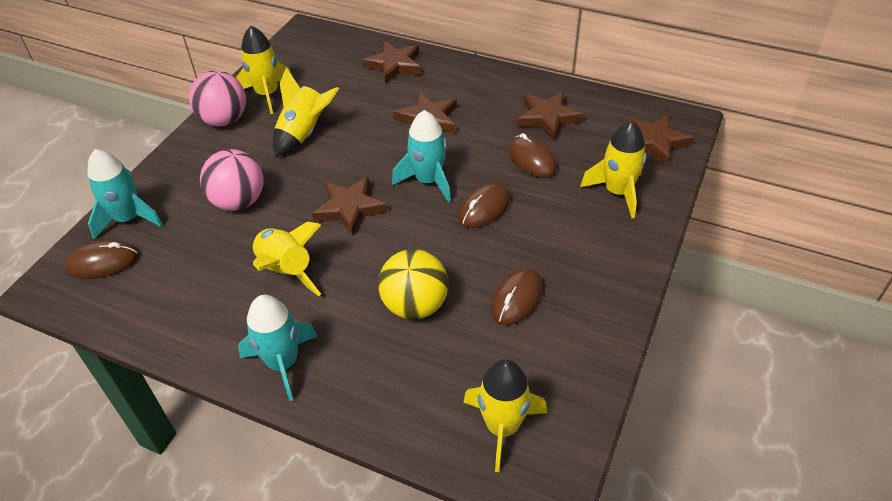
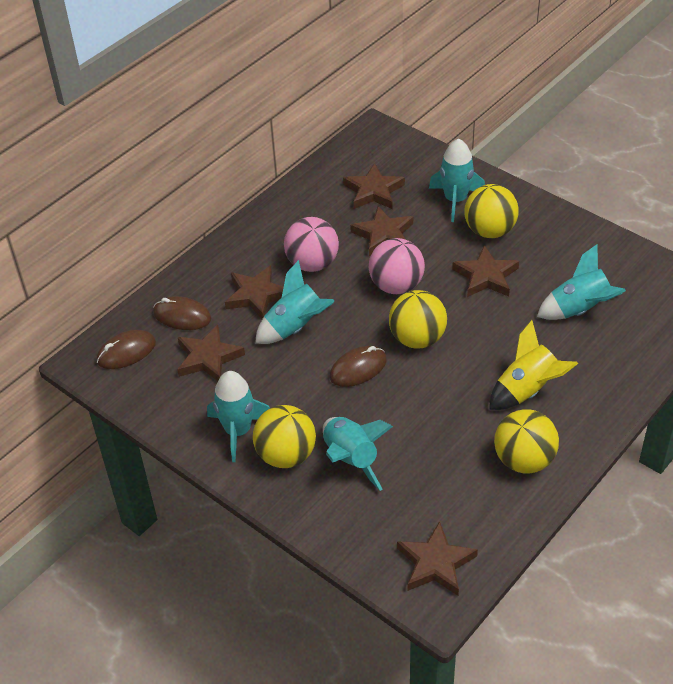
brown mouse: [64,240,138,279] [458,183,510,228] [491,268,543,325] [509,133,557,178] = 4 -> [97,330,156,369] [153,296,211,330] [330,346,387,387] = 3
brown star: [312,177,387,236] [362,41,421,84] [393,92,457,133] [517,91,583,140] [627,114,694,166] = 5 -> [177,325,245,381] [225,265,284,319] [343,163,405,209] [350,206,413,256] [397,521,478,596] [452,245,519,297] = 6
turquoise rocket: [87,149,163,239] [238,295,318,401] [392,110,451,202] = 3 -> [207,371,270,462] [255,260,334,344] [323,417,393,491] [429,139,485,222] [537,244,626,320] = 5
yellow ball: [378,249,448,319] = 1 -> [253,405,316,468] [389,290,447,349] [464,184,519,238] [494,409,559,474] = 4
yellow rocket: [236,26,292,114] [253,221,321,296] [273,67,339,157] [463,359,547,472] [580,121,647,218] = 5 -> [489,320,578,410] = 1

